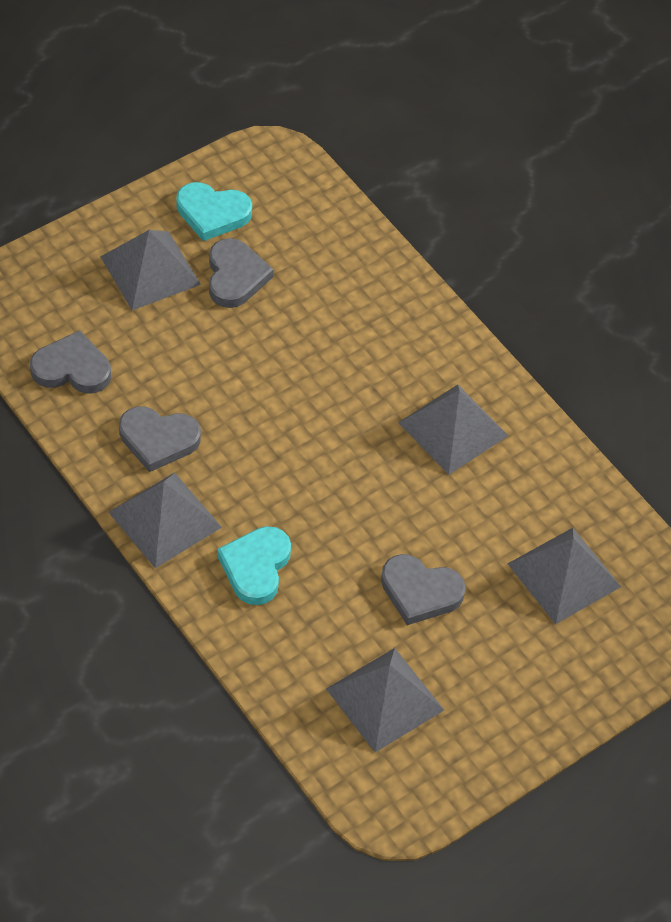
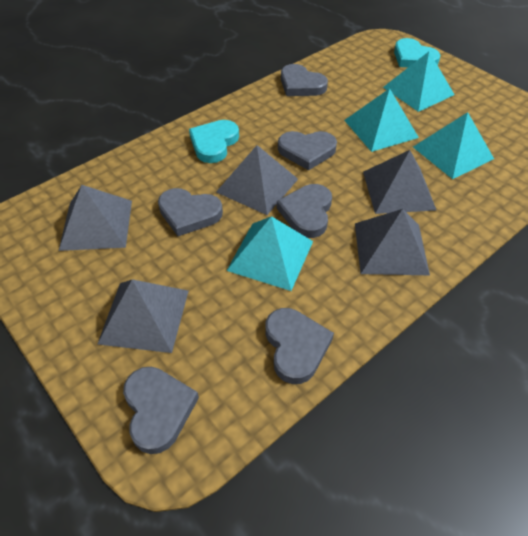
grey heart: [30,330,111,394] [119,406,201,472] [209,238,274,308] [381,554,466,625] = 4 -> [123,367,199,454] [158,188,223,236] [266,308,334,384] [277,184,332,238] [278,131,337,170] [281,64,328,96] = 6
turquoise pyramid: none = 0 -> [227,216,313,291] [344,88,419,152] [383,52,455,112] [413,112,494,179] = 4

